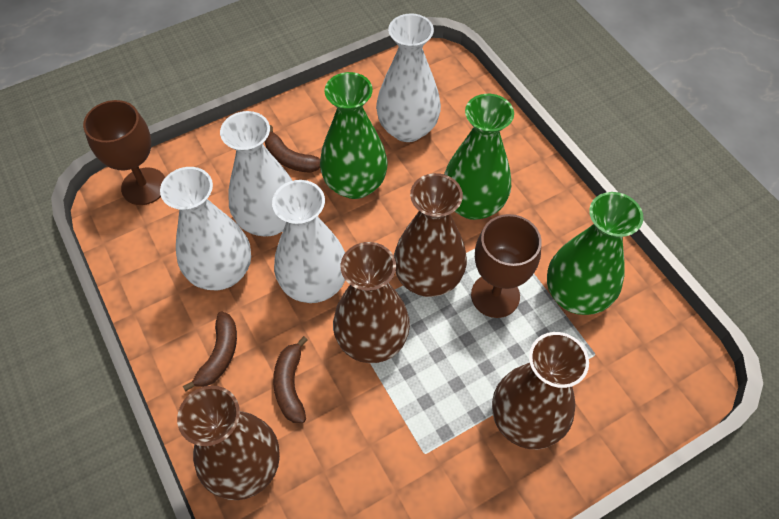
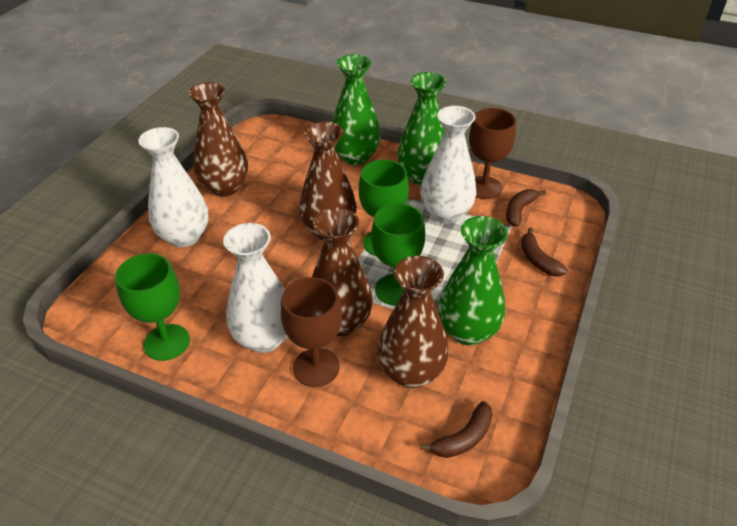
green goblet: none = 0 -> [115,253,190,361] [359,160,409,256] [371,203,425,306] = 3
white vase: [160,167,251,290] [220,111,292,237] [272,180,345,303] [376,13,441,142] = 4 -> [138,127,209,248] [223,223,288,353] [420,106,476,223] = 3

